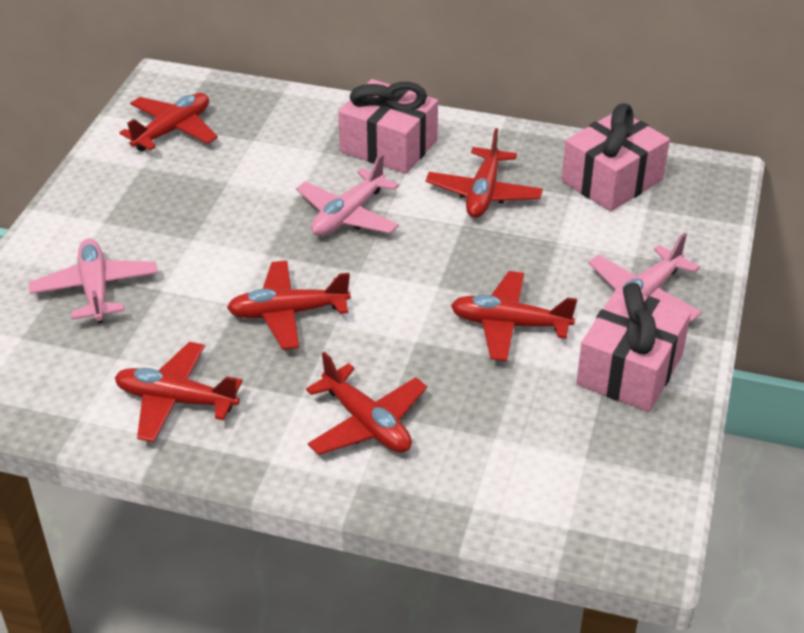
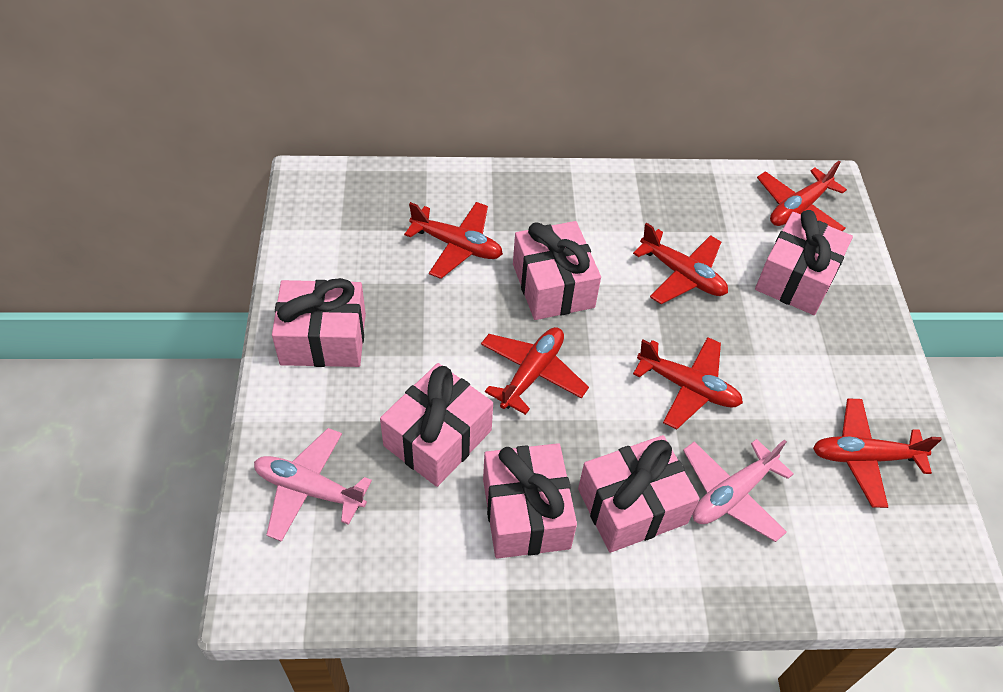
pink gift: [338,79,438,174] [562,103,670,212] [576,283,691,412] = 3 -> [272,278,366,367] [380,363,493,487] [483,443,577,559] [513,221,601,320] [578,435,700,553] [755,210,853,315] = 6
pink plane: [29,239,158,323] [296,154,399,236] [588,233,702,322] = 3 -> [254,428,372,542] [683,439,794,542] = 2

